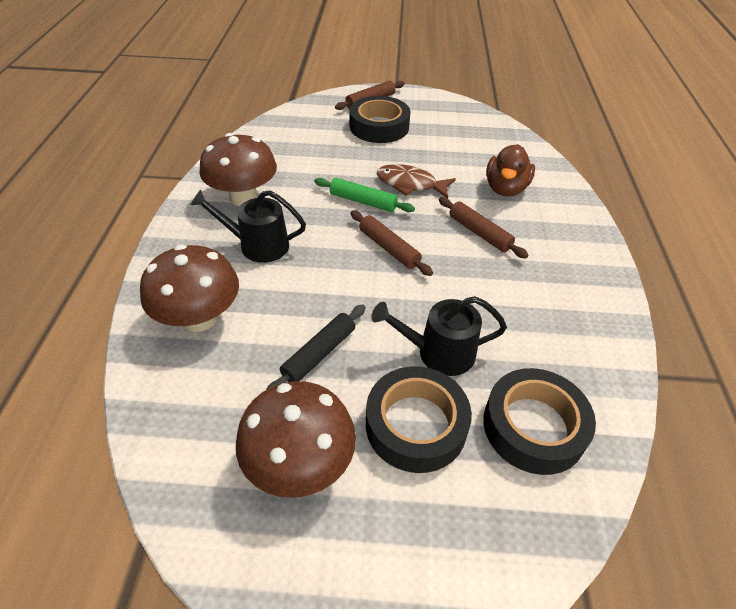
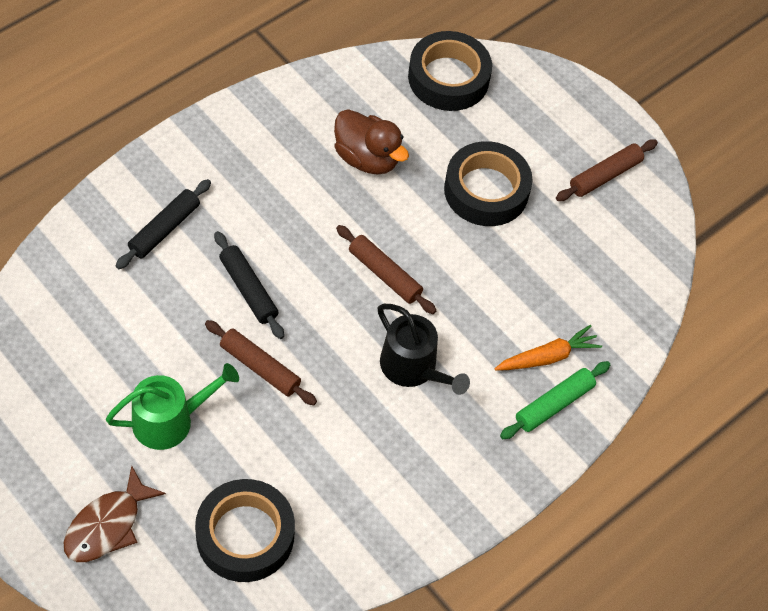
black rolling pin: [266,304,366,390] = 1 -> [116,179,211,269] [214,231,284,339] = 2
black watering can: [190,190,306,263] [371,296,507,376] = 2 -> [378,304,470,395] = 1
brown mushroom: [140,245,239,332] [199,133,277,206] [236,381,356,498] = 3 -> none = 0
green watering can: none = 0 -> [106,363,239,450] = 1
orange carrot: none = 0 -> [494,325,602,371] = 1

